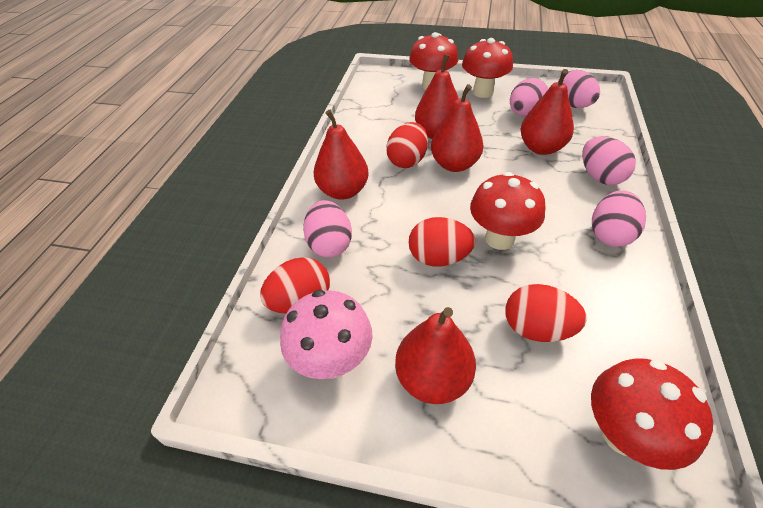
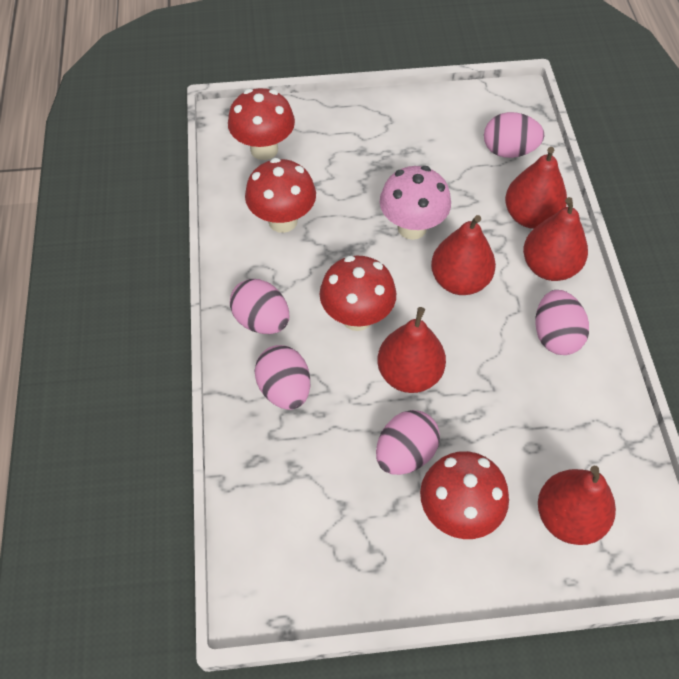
red egg: [260,257,330,314] [386,122,428,168] [409,217,476,267] [505,284,586,342] = 4 -> none = 0

